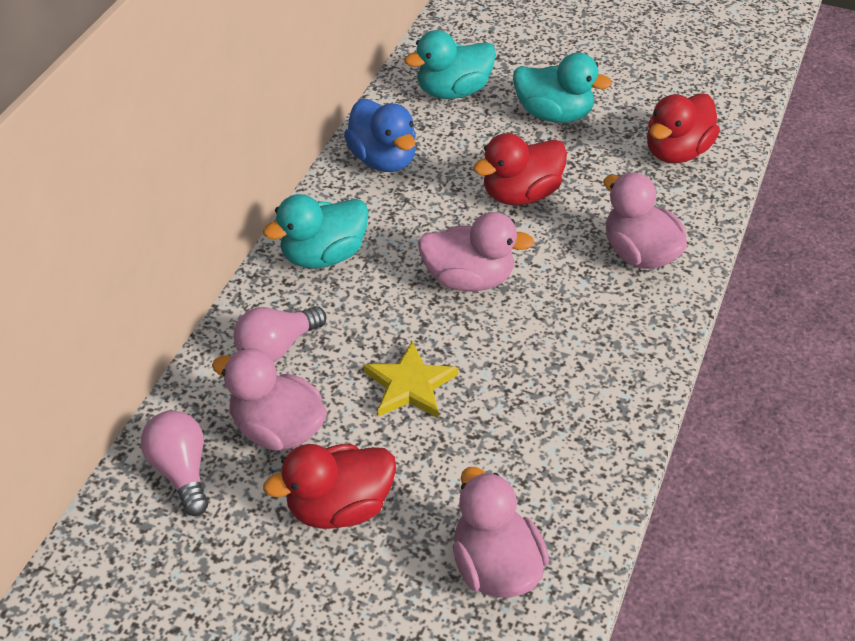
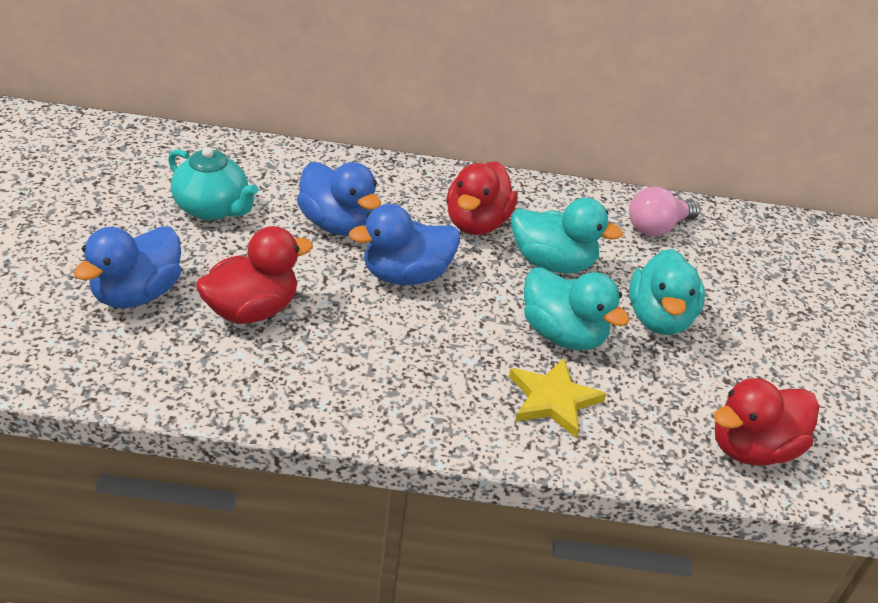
blue duck: [344,99,416,172] = 1 -> [74,226,181,308] [297,162,381,236] [349,204,460,285] = 3
pink duck: [212,349,327,451] [418,212,534,291] [453,467,549,598] [604,172,687,269] = 4 -> none = 0
pink light bulb: [141,410,208,516] [233,306,326,362] = 2 -> [629,187,700,236] = 1
turquoise teapot: none = 0 -> [168,147,258,221] = 1

